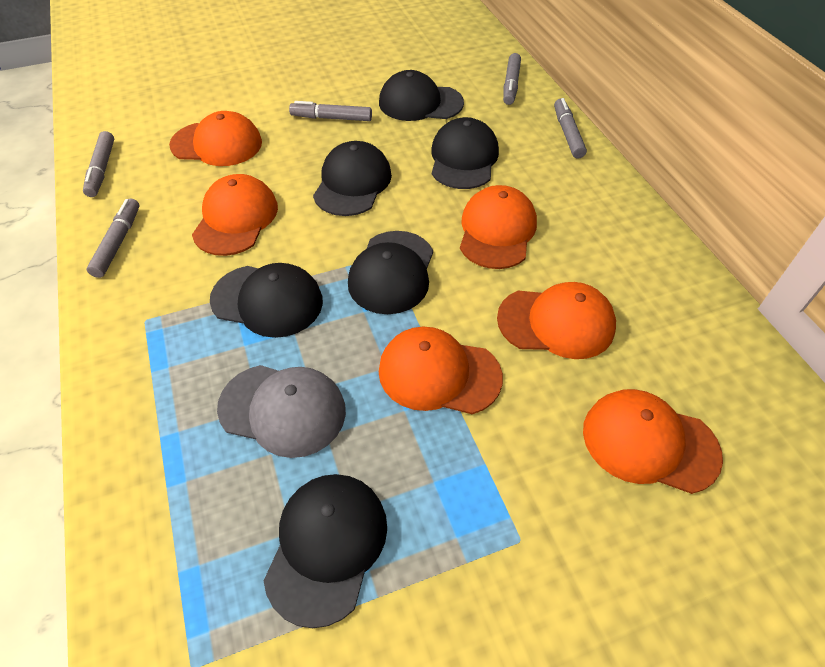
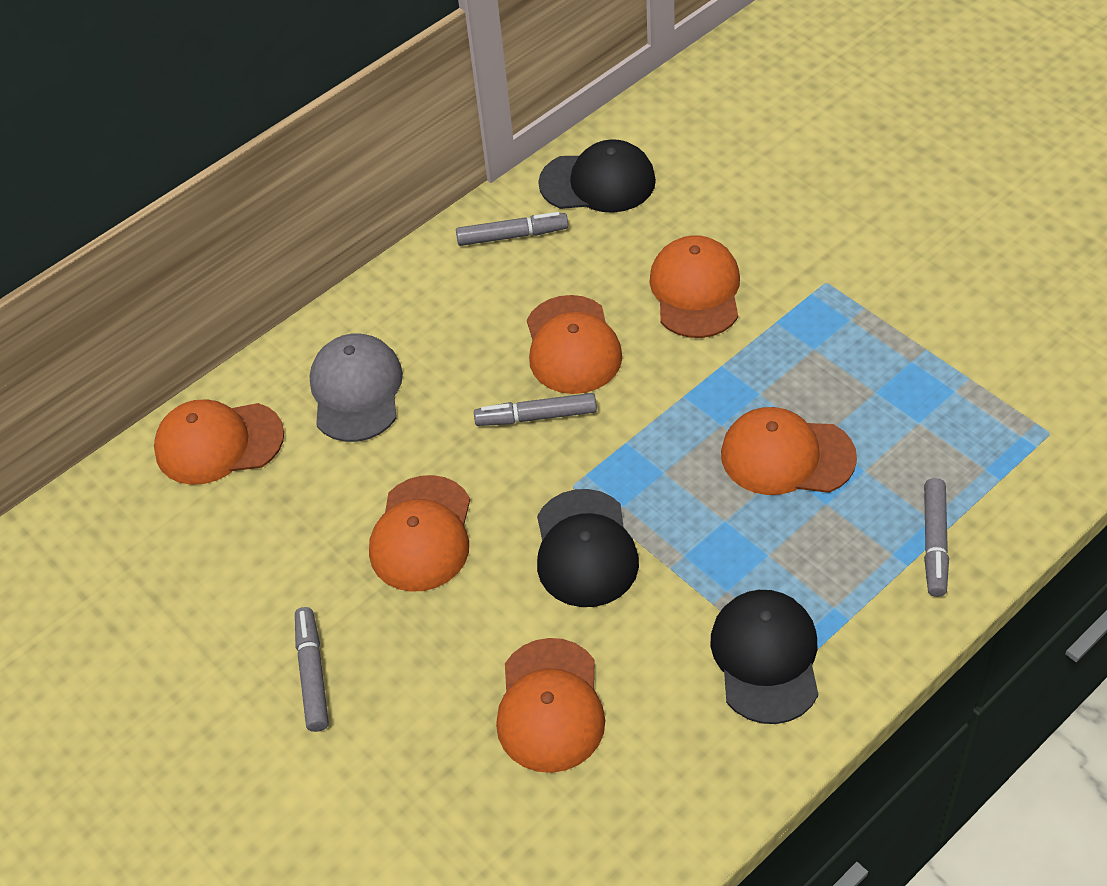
black cap: [210,263,323,338] [264,474,387,628] [313,141,392,216] [348,231,433,314] [379,70,464,121] [431,117,499,189] = 6 -> [537,489,639,607] [538,139,656,213] [710,590,818,724] = 3
grey marker: [83,131,114,197] [87,199,140,278] [289,101,372,121] [503,53,521,105] [554,98,587,159] = 5 -> [295,607,329,732] [456,212,568,246] [474,393,597,426] [924,478,949,597] = 4

